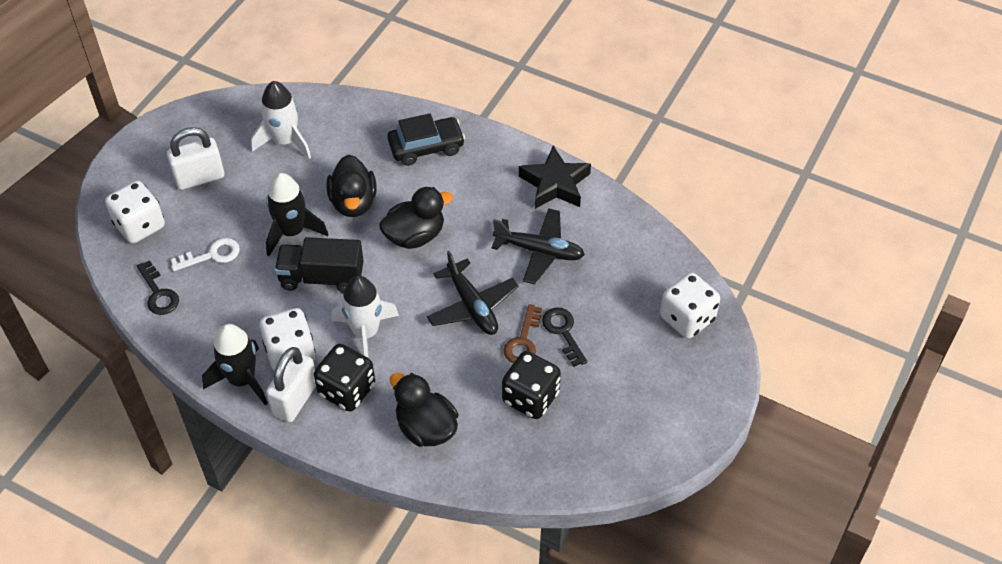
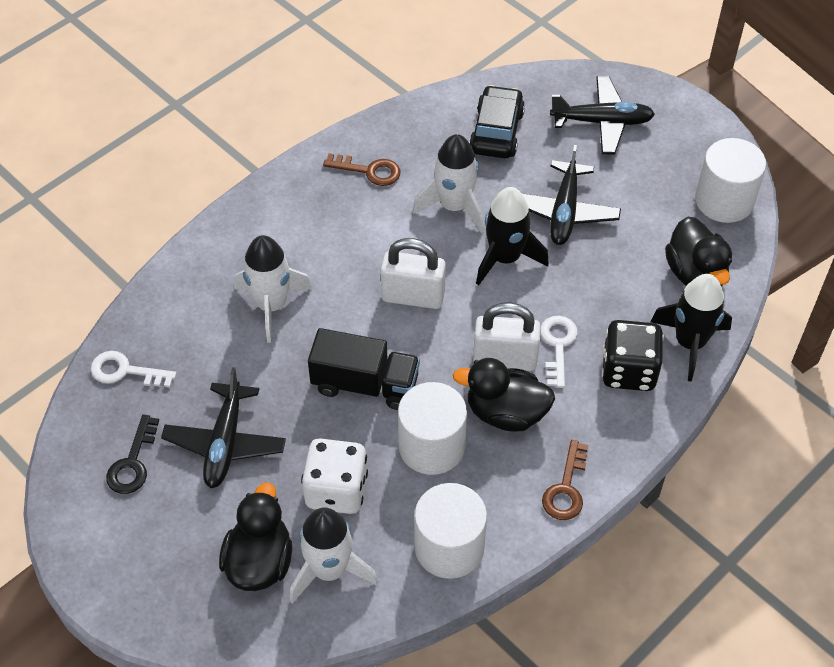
black dice: [314,344,375,412] [502,351,561,419] = 2 -> [602,320,664,391] = 1
black key: [137,260,179,315] [542,308,587,367] = 2 -> [106,415,159,494] = 1
black plane: [427,251,519,335] [492,209,585,284] = 2 -> [161,367,286,488] [522,145,621,245] [550,76,655,154] = 3
black star: [519,146,591,209] = 1 -> none = 0
brown key: [504,304,542,363] = 1 -> [323,153,401,186] [542,440,588,520] = 2
white cylinder: none = 0 -> [398,382,467,475] [414,483,487,579] [695,138,766,223] = 3
white dice: [105,181,165,243] [259,308,316,371] [660,272,720,339] = 3 -> [301,438,368,514] = 1
white key: [170,238,240,271] = 1 -> [91,351,177,387] [540,316,578,388] = 2
white rocket: [251,81,311,159] [331,276,399,358] = 2 -> [234,235,312,343] [290,508,378,604] [413,134,484,233] = 3

